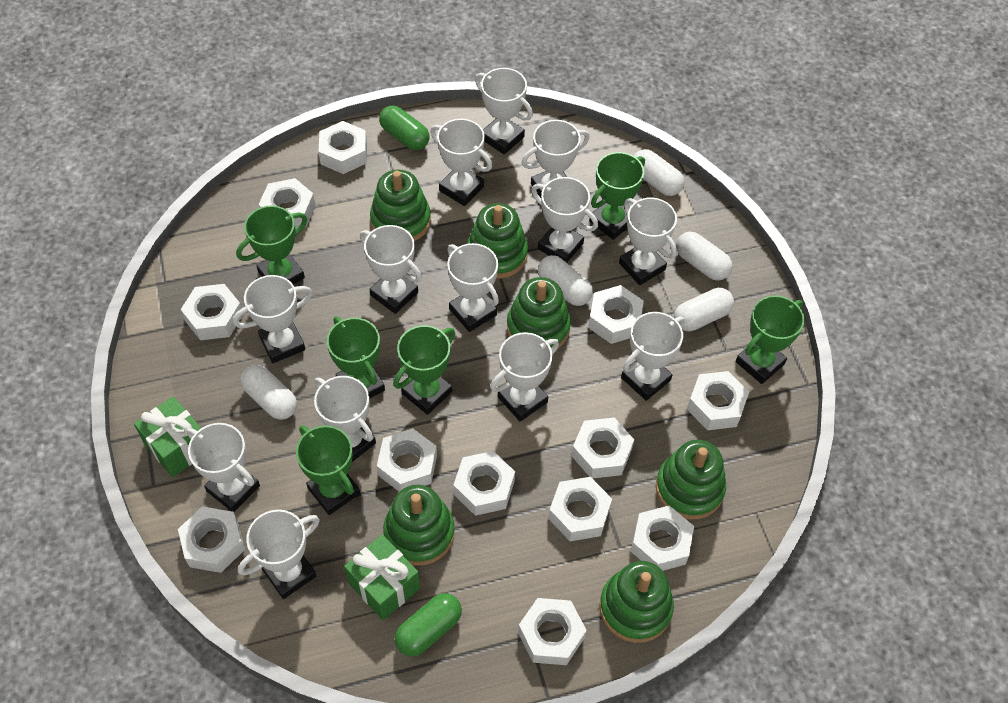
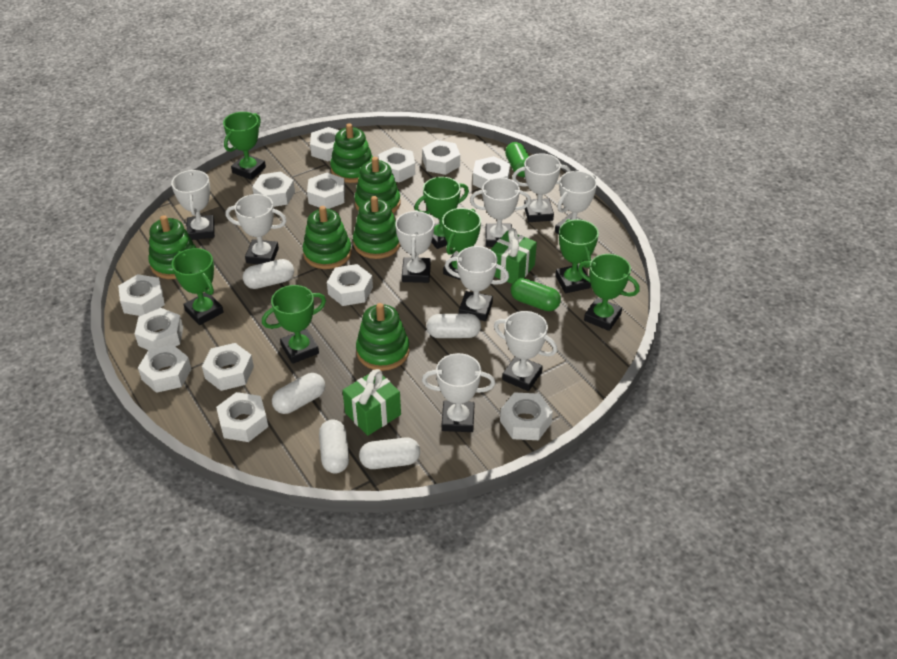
green trophy: [236,205,307,284] [296,425,360,515] [327,316,385,399] [393,325,455,415] [589,152,645,240] [736,295,805,384] = 6 -> [172,248,224,325] [223,112,266,180] [262,285,326,364] [414,177,469,249] [442,208,481,280] [555,219,599,293] [578,254,640,331] = 7
white nut: [178,506,245,573] [181,284,243,340] [258,178,315,229] [319,121,367,174] [377,428,437,492] [453,451,515,516] [518,598,587,665] [548,477,612,541] [572,418,634,478] [588,285,644,344] [631,505,694,571] [687,371,749,430] = 12 -> [118,274,165,316] [135,308,183,350] [138,345,191,393] [202,343,254,391] [216,392,268,442] [252,171,295,207] [307,173,345,209] [310,127,340,161] [327,264,373,306] [378,147,415,183] [422,140,460,175] [473,156,510,189] [500,392,553,440] = 13
white trophy: [187,423,260,512] [233,275,313,363] [238,509,320,599] [314,376,376,462] [360,225,422,314] [430,119,492,206] [447,243,499,332] [475,68,533,154] [490,332,559,421] [522,120,590,198] [531,177,598,263] [619,197,677,285] [621,312,685,401] = 13 -> [171,170,215,240] [226,194,287,264] [395,210,434,283] [422,353,496,432] [445,246,509,321] [470,177,531,247] [494,311,557,391] [512,153,571,222] [555,171,597,234] = 9

